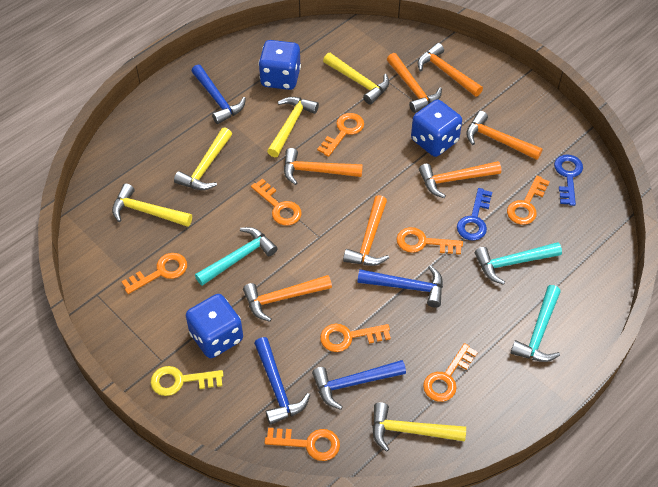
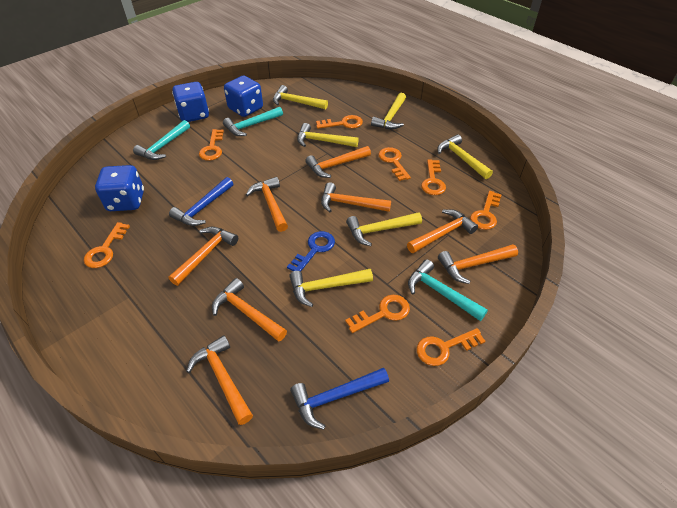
blue hammer: [191,65,246,124] [254,337,310,425] [312,360,406,410] [358,265,443,308] = 4 -> [169,177,233,226] [290,368,389,430] = 2
blue key: [457,188,492,241] [554,154,583,206] = 2 -> [287,231,335,272] = 1
orange hammer: [243,275,332,322] [284,148,363,185] [343,195,389,266] [387,53,442,113] [417,43,483,97] [419,161,501,198] [466,111,543,160] = 7 -> [169,227,238,286] [186,335,253,425] [212,278,287,342] [246,177,288,232] [305,146,371,178] [321,182,391,212] [407,209,478,253] [438,244,518,284] = 8
yellow hammer: [112,184,192,227] [174,127,232,190] [267,97,319,157] [323,53,389,105] [372,402,466,452] = 5 -> [273,85,328,109] [289,269,373,307] [297,123,359,147] [346,212,422,246] [371,93,406,129] [438,134,493,179] = 6
yellow key: [151,366,223,396] = 1 -> none = 0

